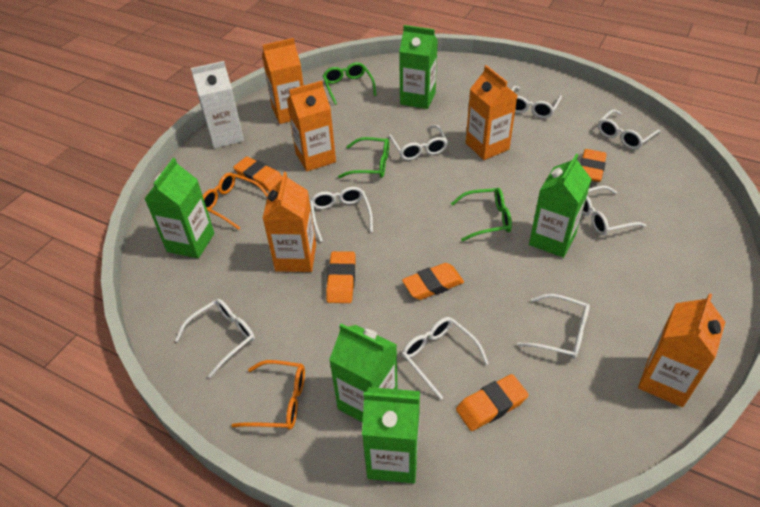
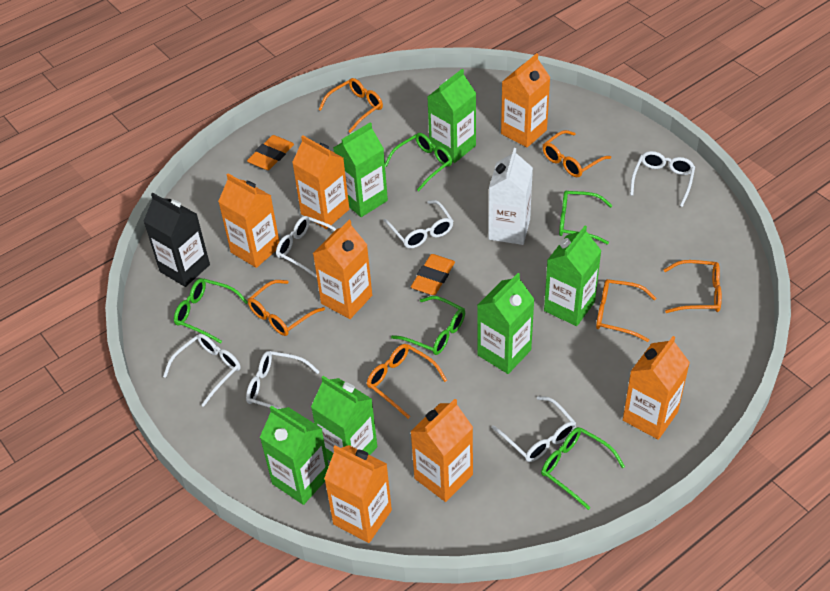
black carton: none = 0 -> [143,193,210,287] = 1
green carton: [144,158,215,258] [329,323,397,423] [362,387,420,483] [399,25,438,109] [529,154,592,258] = 5 -> [260,406,329,505] [311,376,377,461] [333,122,388,217] [427,69,476,163] [477,273,535,374] [544,226,602,326] = 6
green glasses: [323,62,376,105] [338,137,389,178] [451,188,512,241] = 3 -> [174,278,248,343] [385,133,452,191] [391,296,465,355] [541,427,625,510] [559,191,612,244] = 5
orange carton: [262,38,304,124] [263,172,316,272] [287,81,336,171] [466,65,517,160] [638,293,726,407] = 5 -> [218,173,280,268] [292,135,349,229] [313,220,372,319] [324,445,392,543] [410,399,473,502] [501,53,550,147] [623,336,690,440] = 7
orange eraser: [233,156,283,191] [326,251,356,303] [402,263,464,300] [456,374,529,431] [580,149,607,182] = 5 -> [247,135,294,170] [411,254,455,295] = 2
orange glasses: [203,172,268,230] [231,360,305,430] = 2 -> [248,280,325,336] [318,78,383,133] [367,344,447,419] [542,130,611,177] [596,279,656,342] [664,260,722,313] = 6
white glasses: [175,299,255,378] [310,187,373,242] [388,125,448,160] [402,317,489,400] [511,86,562,118] [517,294,590,359] [582,185,646,235] [598,109,661,149] = 8 -> [163,334,241,407] [246,351,320,409] [276,216,336,278] [383,200,453,248] [492,396,576,462] [630,151,695,207] = 6

